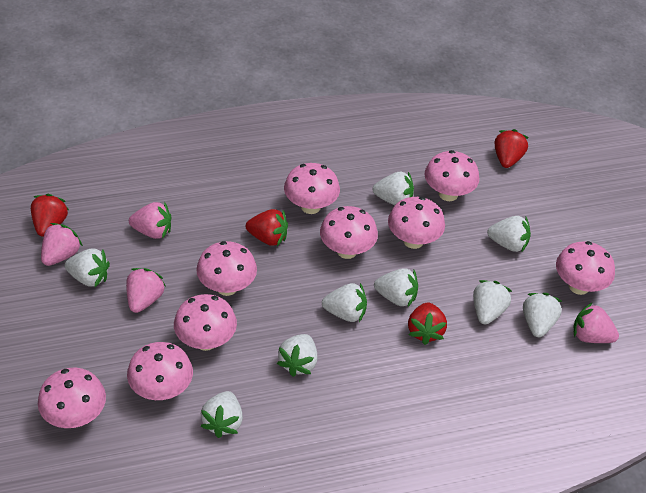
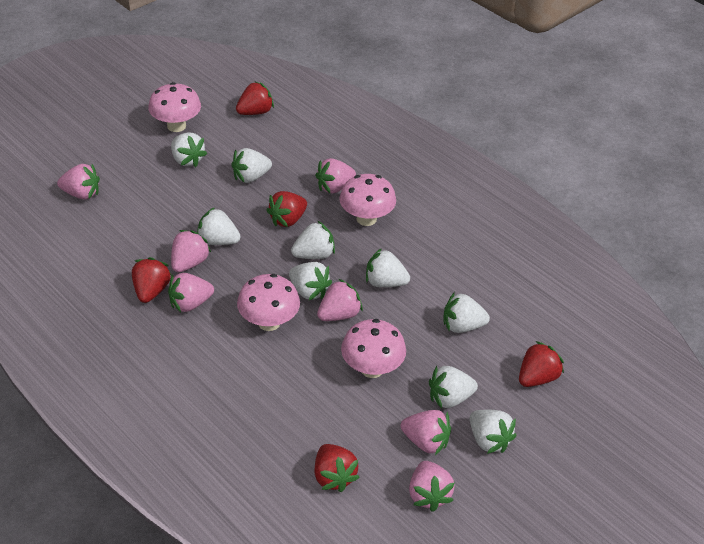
pink mushroom: [38,368,106,428] [127,342,193,400] [174,294,237,351] [196,241,257,296] [284,163,340,214] [320,206,378,259] [388,197,445,249] [425,150,479,201] [556,241,615,295] = 9 -> [148,82,201,132] [237,274,300,331] [339,174,396,226] [341,319,406,378] = 4
pink strawberry: [41,223,83,266] [126,268,166,313] [129,202,171,239] [573,302,619,343] = 4 -> [57,164,100,200] [168,273,214,312] [171,230,211,273] [315,158,356,194] [317,279,363,321] [401,410,451,455] [409,461,455,512] = 7
red strawberry: [31,194,69,237] [246,209,288,246] [408,303,447,345] [495,129,529,168] = 4 -> [132,257,171,303] [236,82,274,115] [266,191,307,227] [314,444,360,493] [519,341,564,387] = 5

